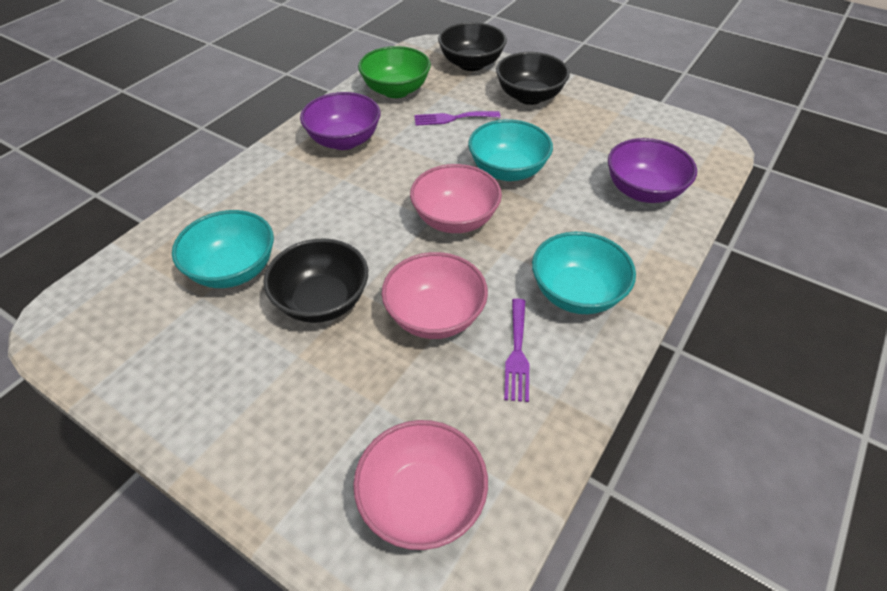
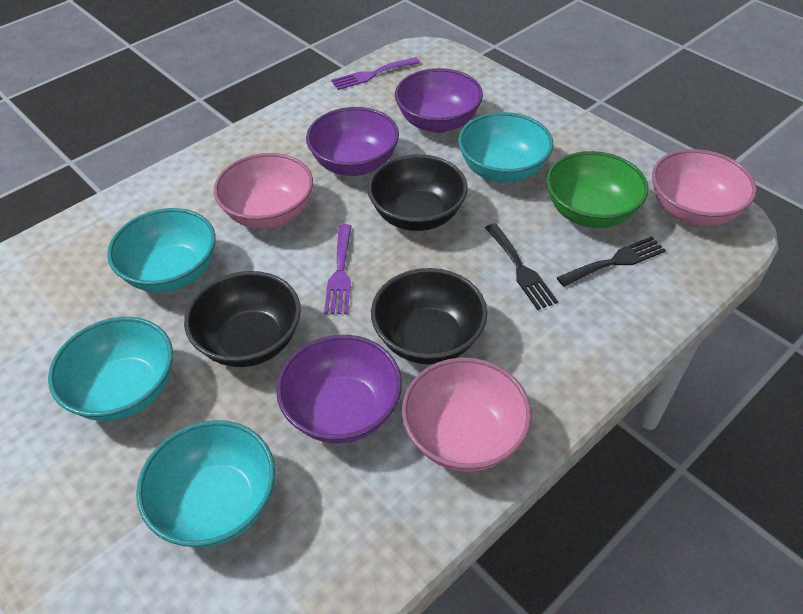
black fork: none = 0 -> [485,223,558,310] [557,236,666,287] = 2
purple bowl: [300,92,380,150] [608,138,697,203] = 2 -> [276,335,402,443] [306,107,399,176] [395,68,483,133] = 3
turquoise bowl: [172,210,274,288] [468,119,553,181] [532,232,636,314] = 3 -> [48,317,173,421] [107,208,216,293] [136,420,275,547] [458,112,553,183] = 4

